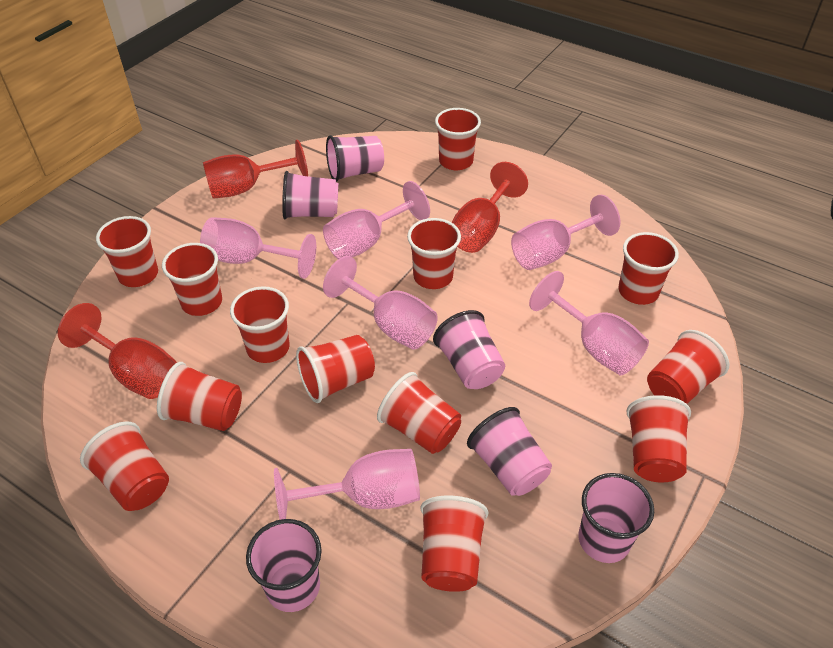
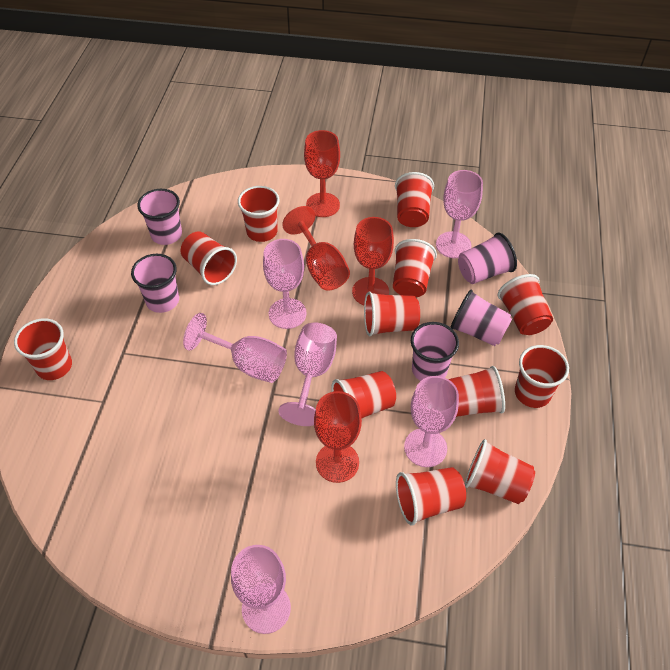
pink cup: [246,519,322,612] [282,171,338,219] [326,135,384,182] [433,310,505,389] [467,407,552,496] [578,473,654,563] = 6 -> [131,254,179,313] [137,189,182,245] [411,322,459,381] [450,290,512,346] [458,233,517,284] = 5
red cup: [80,421,169,511] [96,216,158,287] [157,362,242,431] [162,243,222,316] [230,286,290,363] [296,335,375,403] [377,372,461,454] [407,218,461,289] [421,496,489,592] [435,108,481,170] [618,232,679,305] [627,395,691,483] [647,330,729,404] = 13 -> [14,318,72,380] [181,231,237,285] [238,186,279,242] [331,371,396,419] [364,291,420,336] [393,239,437,297] [395,172,434,227] [396,467,466,526] [448,366,505,417] [465,439,535,504] [498,274,553,335] [515,345,569,408] = 12
red goblet: [58,303,177,399] [203,140,308,199] [451,162,528,253] = 3 -> [282,206,350,291] [304,130,340,217] [314,391,362,483] [352,217,394,305] = 4

